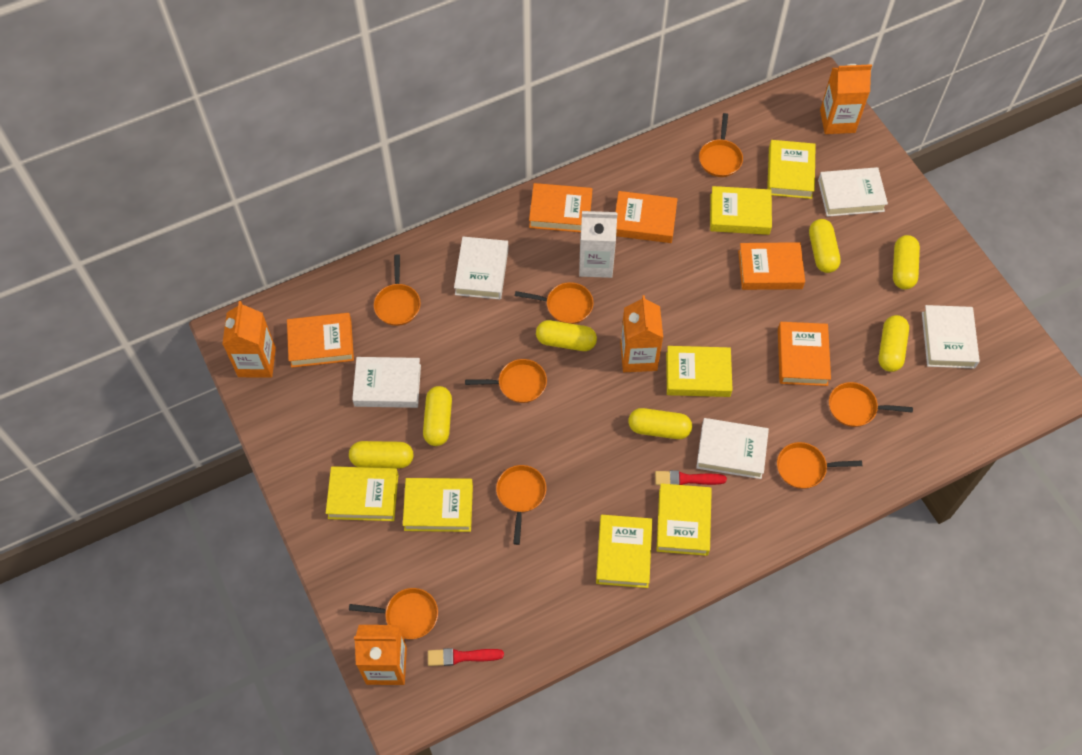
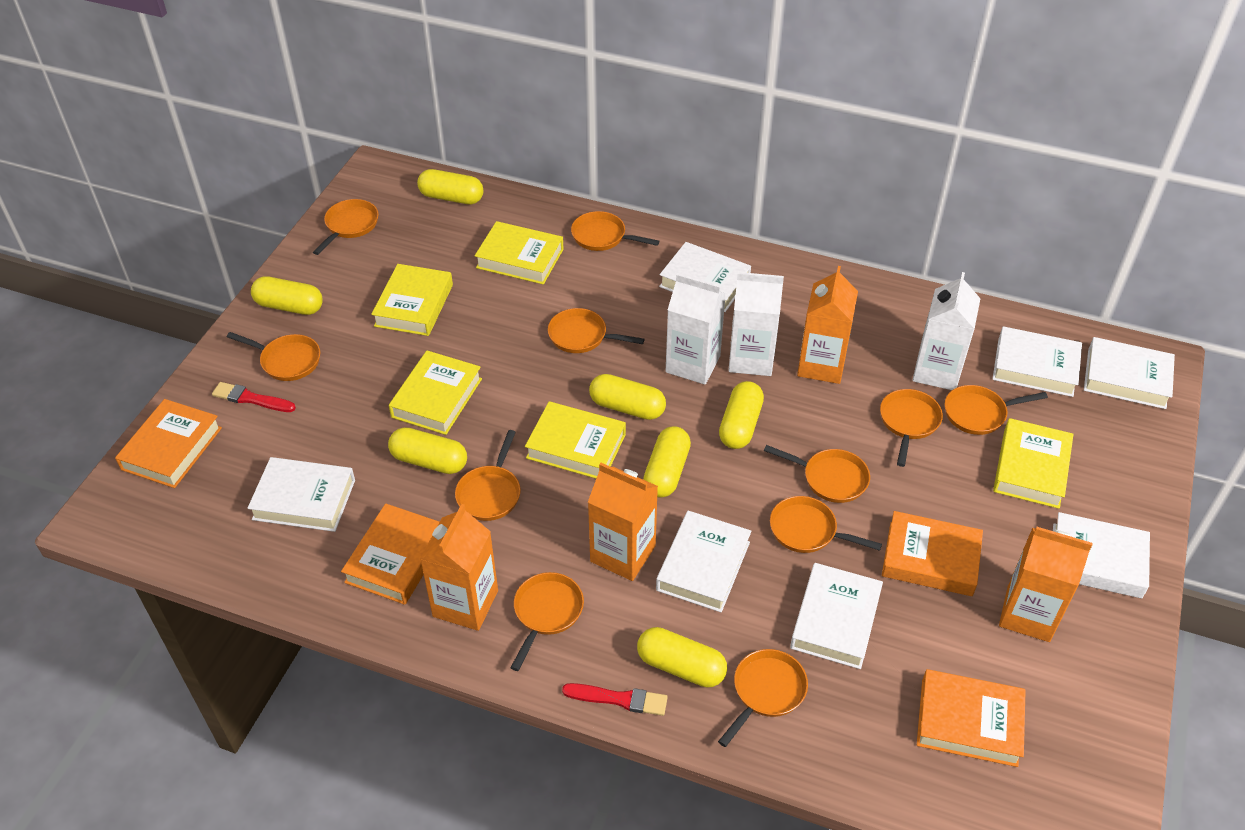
orange book: [287,313,354,368] [529,183,592,232] [615,191,678,243] [738,242,805,290] [778,322,831,386] = 5 -> [115,399,222,488] [341,504,439,605] [882,511,983,596] [917,669,1026,767] = 4
orange pan: [349,588,438,639] [374,254,421,326] [465,359,547,403] [496,465,546,545] [515,282,594,324] [699,113,743,177] [777,442,862,489] [829,382,913,427] = 8 -> [227,332,320,381] [313,199,379,255] [455,430,521,521] [511,572,584,671] [548,308,645,353] [571,211,659,251] [718,649,808,747] [764,445,870,503] [770,496,882,553] [880,389,943,467] [945,385,1048,435] = 11
white book: [352,357,421,408] [454,237,509,300] [696,418,769,479] [818,167,888,217] [922,305,980,369] = 5 -> [248,457,355,532] [656,511,751,612] [659,242,751,312] [790,563,883,669] [992,326,1082,397] [1053,512,1150,598] [1084,337,1175,409] = 7
white carton: [579,211,617,278] = 1 -> [666,273,726,385] [728,272,784,376] [913,272,981,390] = 3
yellow book: [326,466,398,521] [403,478,473,532] [596,515,652,588] [656,483,712,556] [666,346,733,397] [710,186,772,235] [767,140,816,199] = 7 -> [371,264,453,336] [389,351,482,435] [475,221,564,284] [525,401,626,478] [993,418,1074,509] = 5

